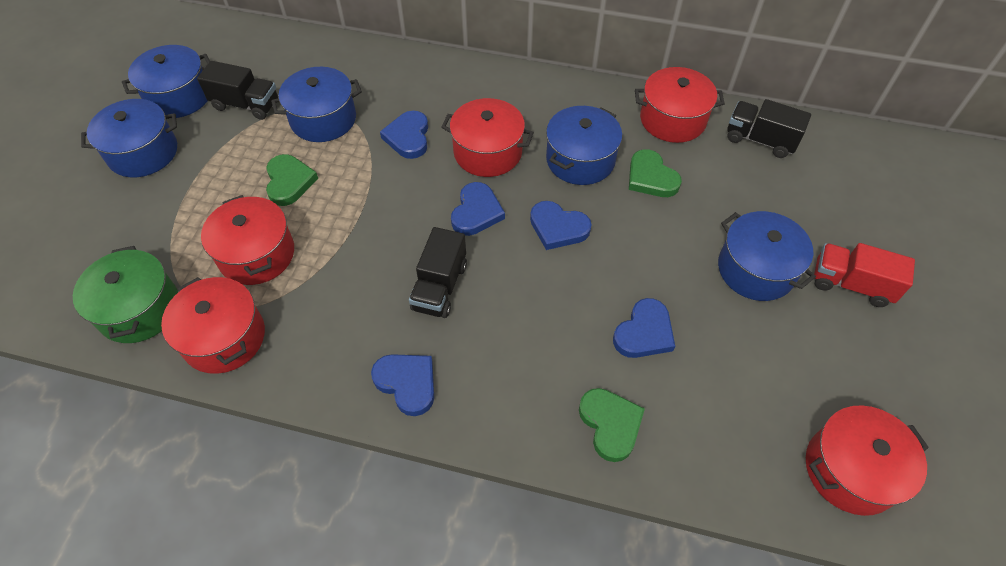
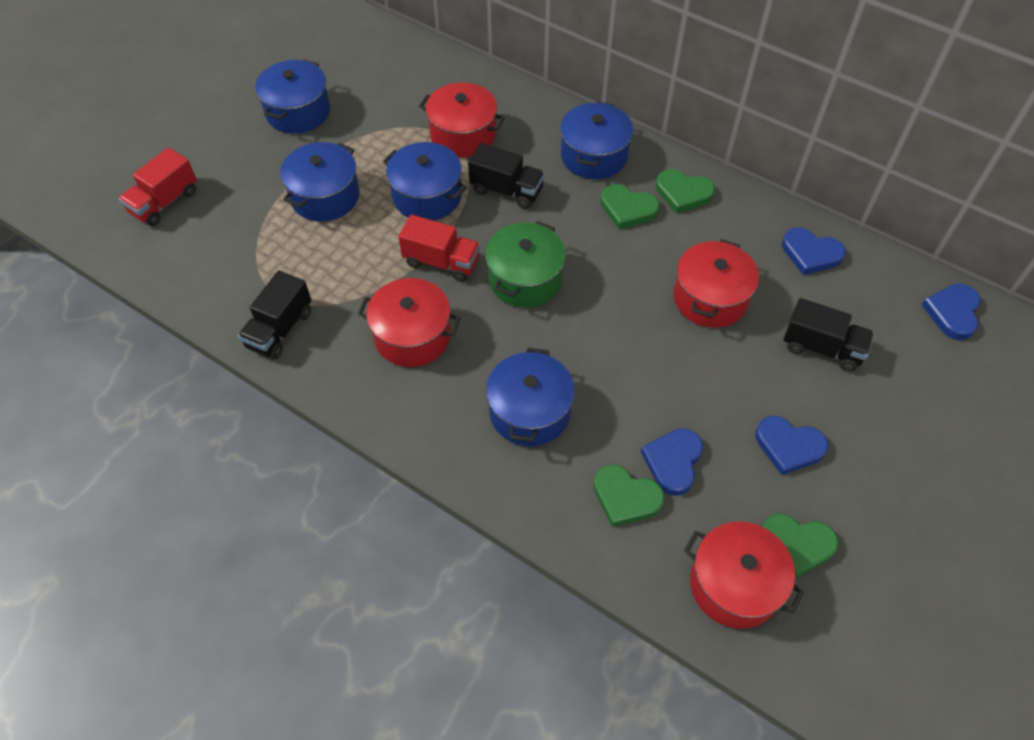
blue heart: [371,354,434,416] [380,111,428,159] [451,182,505,236] [530,201,592,250] [613,298,675,358] = 5 -> [641,428,703,496] [755,416,828,475] [782,227,846,275] [922,283,981,340] = 4
green heart: [266,154,318,206] [579,388,645,462] [629,149,682,197] = 3 -> [593,464,665,527] [601,184,660,229] [656,169,715,213] [762,513,839,578] = 4
red pot: [161,277,265,374] [201,195,294,285] [441,98,534,177] [635,67,725,143] [806,405,929,516] = 5 -> [358,278,461,367] [419,82,505,158] [673,239,759,328] [684,522,804,629] = 4
red truck: [814,243,915,307] = 1 -> [119,147,197,226] [398,215,481,282] = 2

